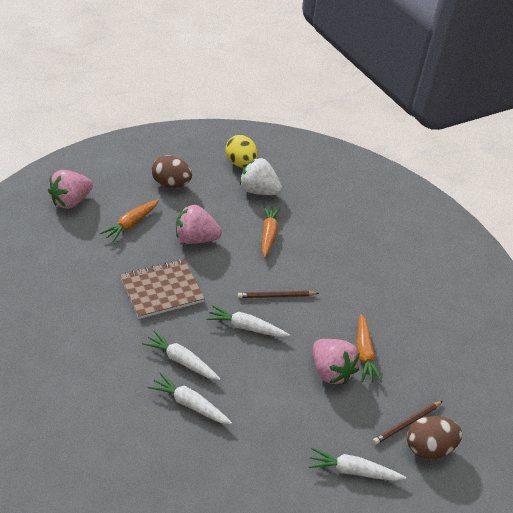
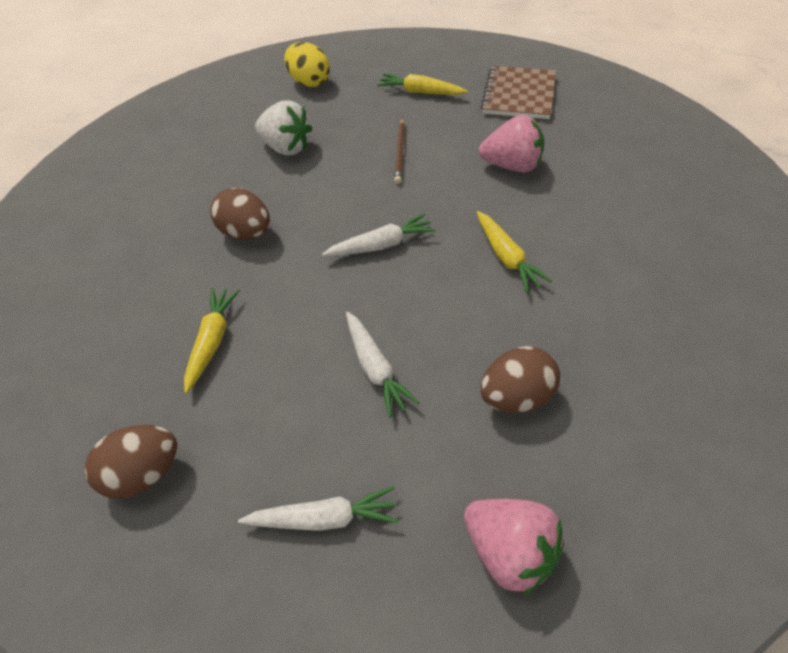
brown egg: [152,155,192,188] [407,416,462,459] = 2 -> [85,425,177,499] [210,188,270,240] [481,346,560,413] = 3
brown pencil: [238,291,319,298] [373,401,443,444] = 2 -> [394,118,405,184] = 1
orange carrot: [100,199,159,242] [262,205,281,258] [357,314,383,382] = 3 -> none = 0
pink strawberry: [48,170,93,209] [176,205,222,244] [313,339,360,384] = 3 -> [464,499,564,595] [479,115,545,172] = 2
white carrot: [142,330,221,380] [148,372,232,425] [206,305,290,337] [308,447,406,481] = 4 -> [238,486,398,531] [322,213,435,256] [346,312,420,418] = 3
yellow carrot: none = 0 -> [184,288,240,394] [377,73,468,95] [476,211,552,293] = 3

